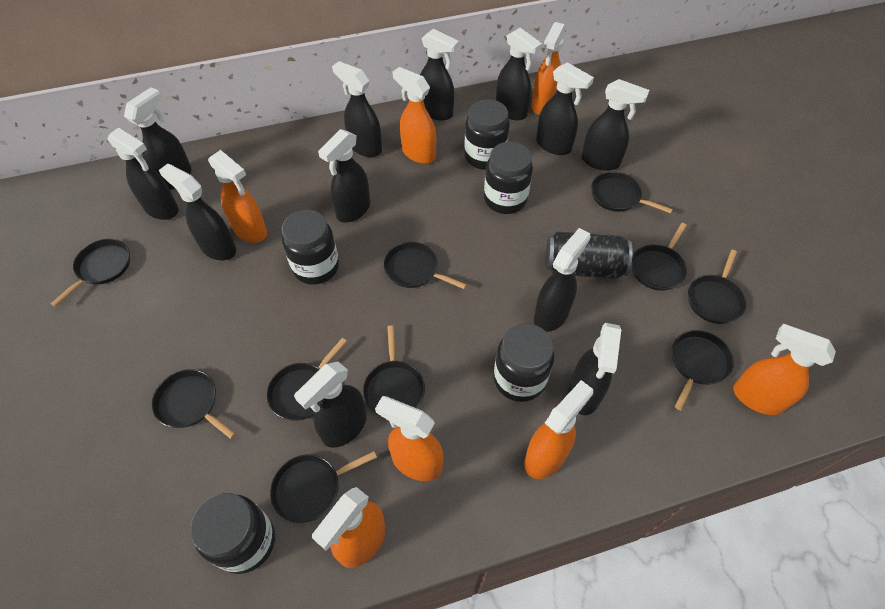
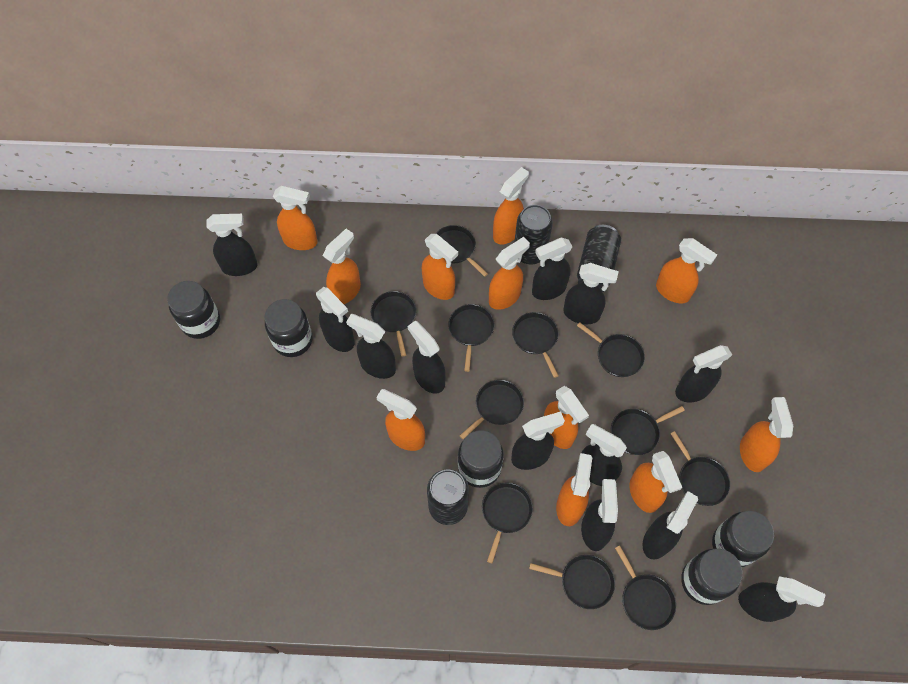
black can: [545,232,633,279] = 1 -> [427,469,469,525] [514,205,553,264] [577,225,621,292] = 3
black pan: [51,239,130,307] [152,369,236,439] [266,338,347,421] [270,451,377,523] [363,325,425,415] [383,242,467,289] [591,172,673,213] [631,223,687,291] [672,330,734,410] [688,250,746,324] = 10 -> [371,291,416,357] [436,225,488,277] [448,304,494,372] [460,380,524,439] [482,483,533,564] [512,312,559,378] [529,555,615,609] [577,322,645,377] [611,406,685,455] [615,546,676,630] [671,431,730,506] = 11
orange spray bottle: [208,150,267,243] [312,487,386,568] [375,396,444,481] [393,67,436,164] [524,380,593,479] [531,22,566,115] [733,324,836,415] = 7 -> [273,186,318,250] [323,229,361,304] [376,389,425,451] [422,234,458,300] [489,237,530,310] [493,167,529,245] [544,386,589,449] [556,453,592,526] [630,451,682,513] [656,238,717,304] [740,397,793,472] = 11

